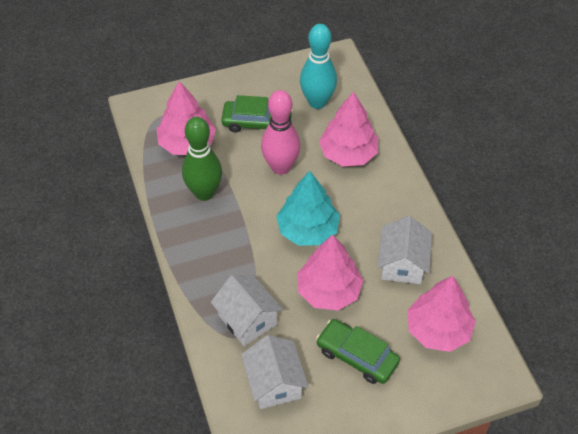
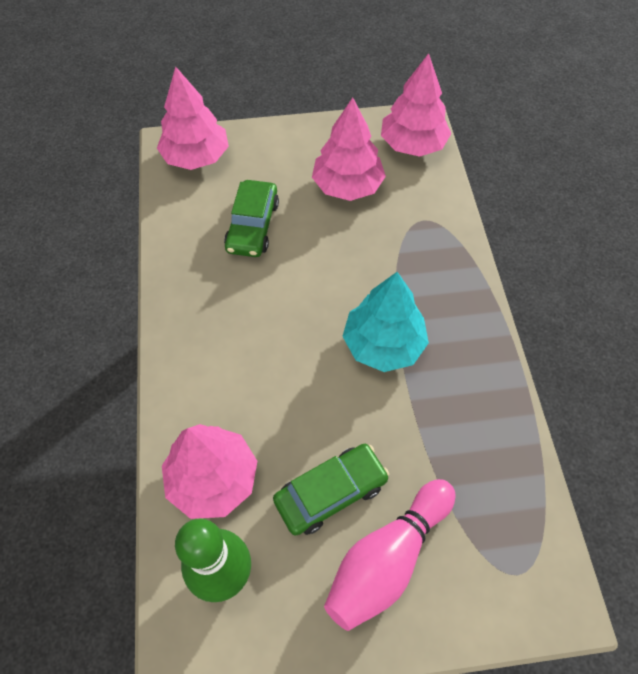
turquoise bowling pin: [300,24,337,109] = 1 -> none = 0
white house: [211,275,283,346] [241,335,309,409] [378,216,432,284] = 3 -> none = 0

